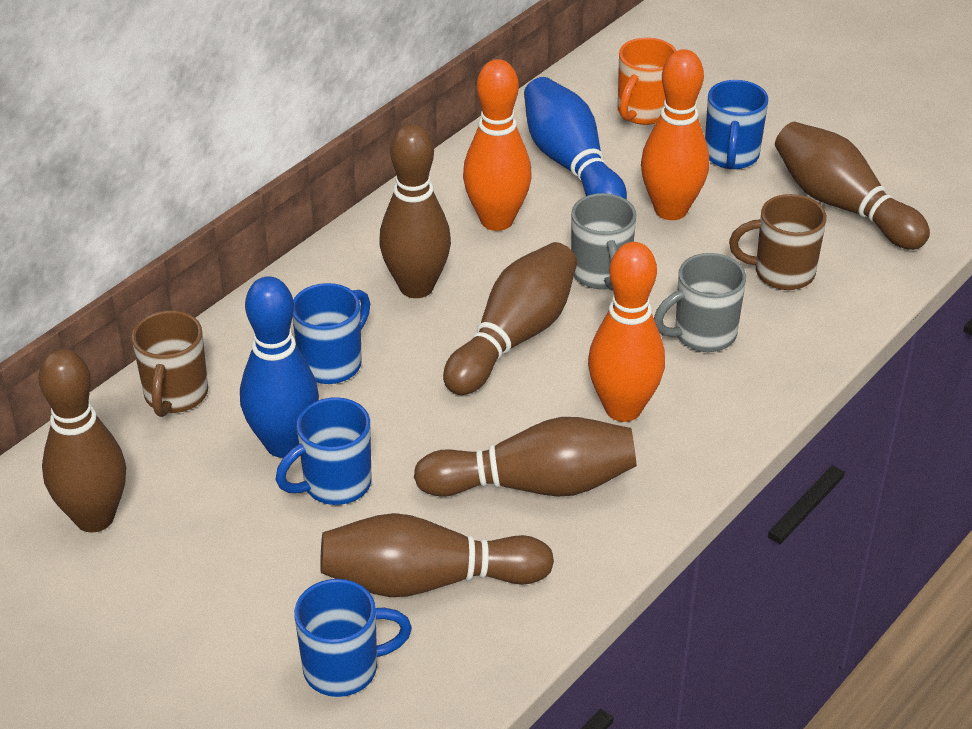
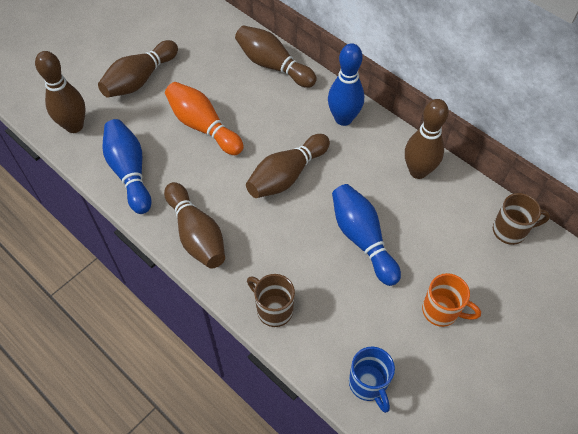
blue bowling pin: [240,276,319,458] [524,77,627,200] = 2 -> [102,119,151,214] [328,43,364,126] [332,184,401,286] = 3
blue mug: [276,397,371,505] [292,283,370,384] [294,579,412,697] [705,80,768,169] = 4 -> [349,347,395,413] = 1
grey mug: [571,193,637,291] [654,253,746,352] = 2 -> none = 0
orange bowling pin: [463,59,532,231] [588,242,665,422] [641,49,709,220] = 3 -> [165,82,244,155] = 1

